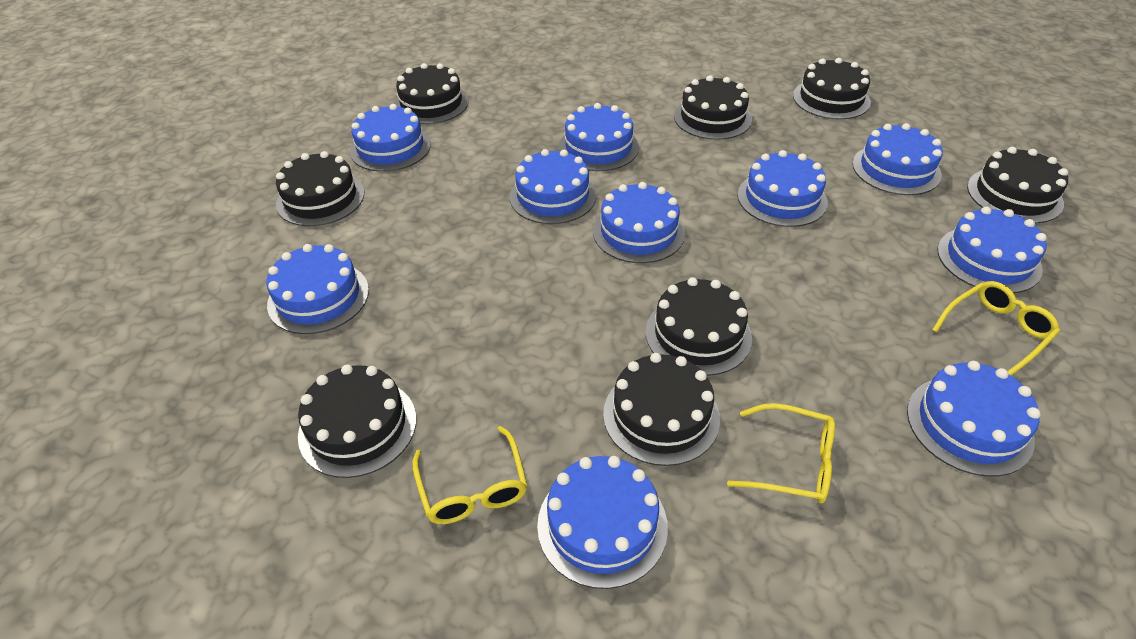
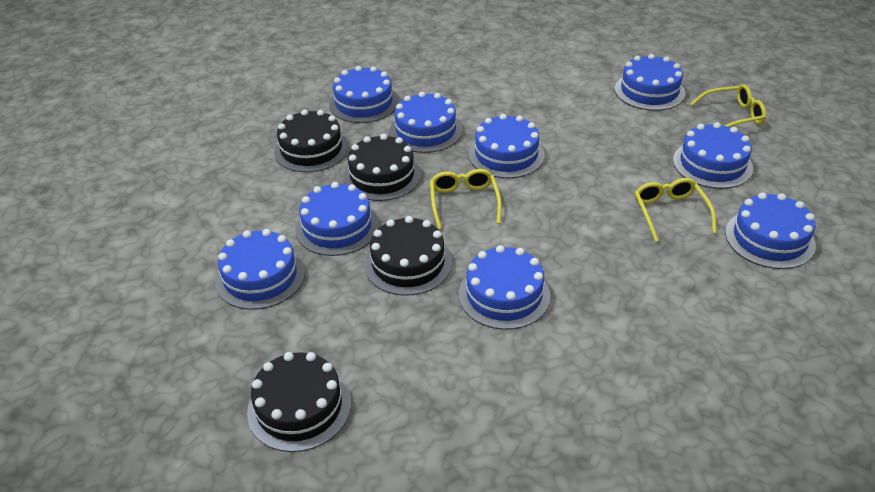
black cake: [276,151,364,226] [298,364,416,478] [394,63,469,124] [603,353,720,466] [646,277,752,376] [674,75,752,140] [793,58,871,120] [967,147,1068,223] = 8 -> [247,352,351,452] [274,109,349,172] [343,134,421,201] [364,216,452,296] = 4
blue cake: [267,244,369,334] [350,104,431,172] [510,149,597,224] [537,456,668,589] [559,103,639,171] [593,182,685,263] [738,150,828,227] [852,123,943,195] [907,361,1041,477] [937,207,1047,293] = 10 -> [215,229,305,310] [295,182,379,256] [329,66,399,123] [390,92,462,153] [459,245,550,330] [469,114,545,178] [615,54,685,111] [673,122,753,189] [725,193,816,269] = 9

